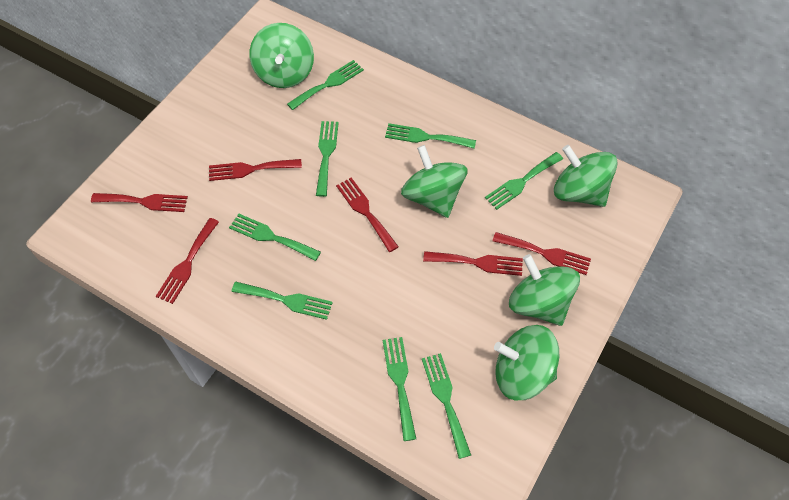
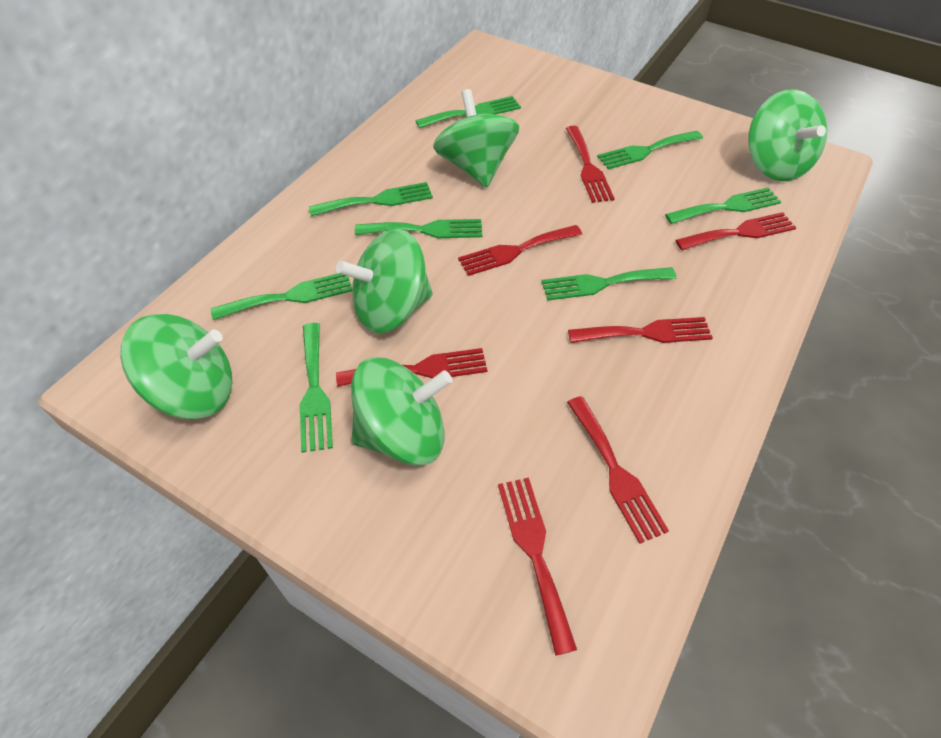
red fork: [91,193,188,212] [156,218,219,304] [209,159,302,181] [336,178,399,252] [423,251,523,276] [493,232,591,275] = 6 -> [336,348,488,387] [458,225,582,276] [498,478,577,656] [566,126,615,203] [567,396,669,544] [568,317,713,343] [675,212,796,250] = 7

